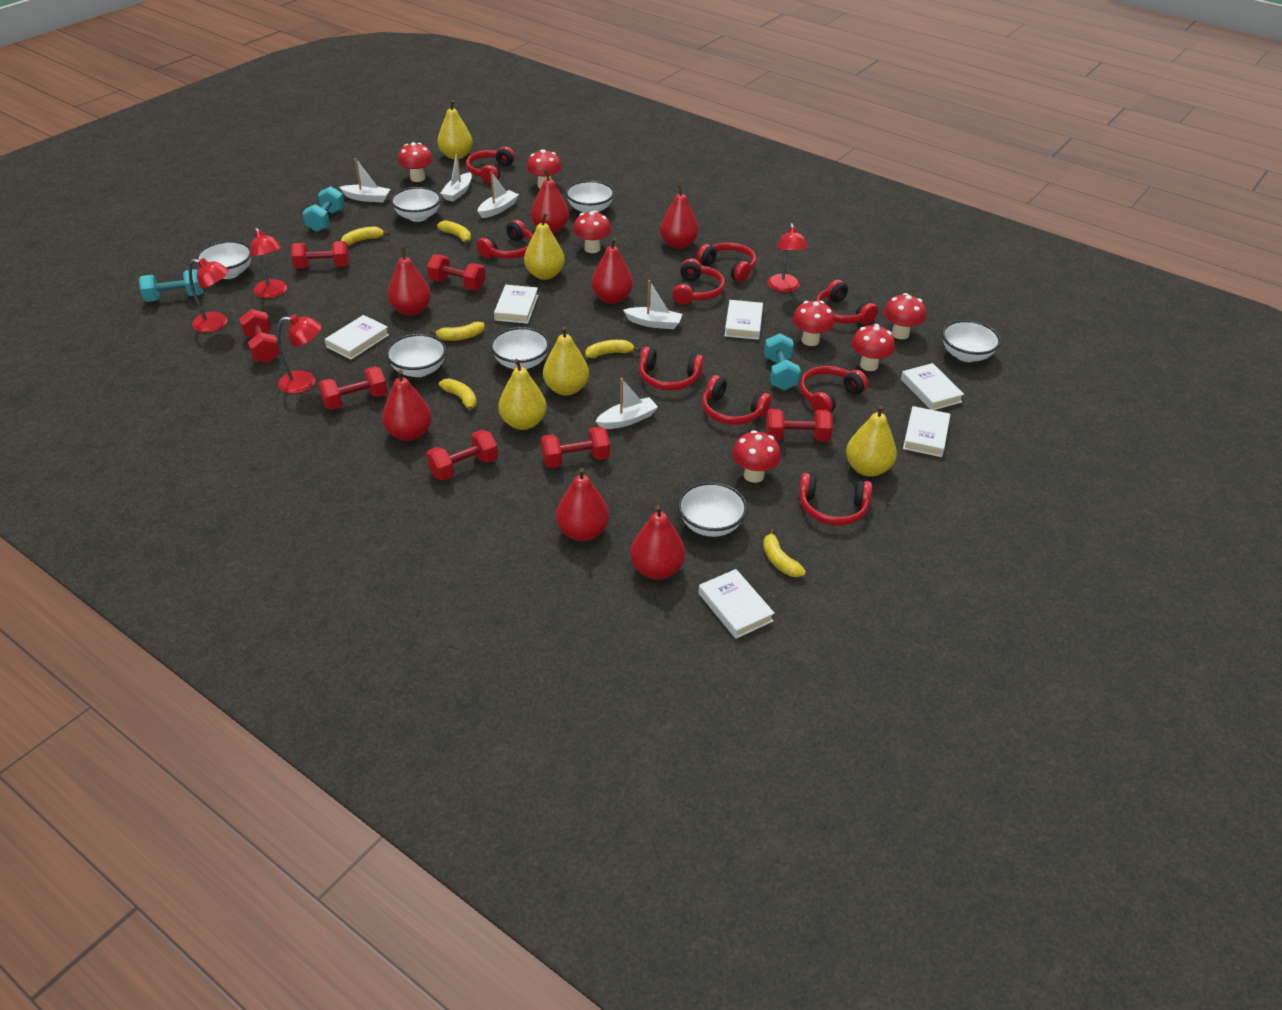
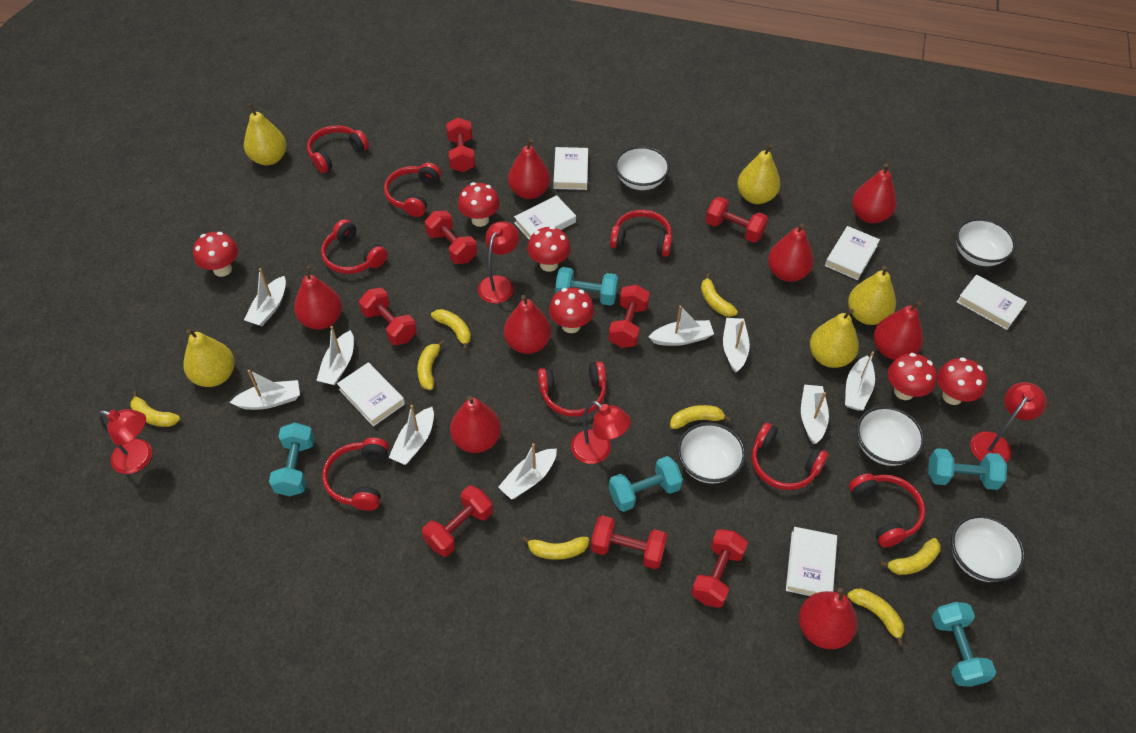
red dumbbell: [240,309,280,363] [291,241,349,269] [318,366,387,410] [426,430,498,481] [427,254,486,290] [541,427,610,468] [766,409,833,441] = 7 -> [359,288,417,345] [422,486,493,557] [425,211,477,264] [446,117,475,172] [591,515,667,569] [609,285,650,348] [691,529,748,608] [706,197,768,243] = 8
red headphones: [466,146,515,184] [477,220,533,259] [639,347,704,391] [672,258,725,305] [697,242,756,282] [702,375,772,425] [799,473,872,526] [800,366,868,412] [816,280,878,324] = 9 -> [307,125,369,173] [321,219,387,274] [322,438,389,511] [384,163,441,217] [538,361,606,416] [610,210,672,257] [752,423,828,490] [849,473,925,548] = 8
red mushroom: [398,142,433,182] [527,149,562,189] [573,211,611,253] [732,430,781,483] [793,301,835,346] [851,324,895,371] [884,293,926,339] = 7 -> [193,232,238,277] [458,182,500,227] [527,226,571,272] [549,287,594,333] [888,353,937,400] [937,357,987,405] = 6
red pear: [382,370,432,441] [388,247,431,316] [531,169,569,233] [556,468,609,541] [591,238,633,304] [630,505,685,580] [660,184,699,249] = 7 -> [294,266,342,330] [450,396,501,453] [504,295,551,354] [508,139,550,199] [768,223,814,282] [799,588,858,649] [852,164,897,223] [874,301,923,360] = 8
turquoise dumbbell: [139,269,203,302] [302,186,345,232] [764,333,801,390] = 3 -> [269,423,315,496] [555,267,618,305] [609,456,683,512] [928,448,1007,490] [932,602,996,687] = 5
white boat: [340,158,390,202] [440,151,472,202] [478,171,519,218] [595,378,658,429] [623,280,682,329] = 5 -> [230,370,300,410] [244,268,286,326] [316,326,354,385] [388,405,434,465] [498,443,557,500] [649,306,714,346] [723,318,750,373] [801,385,829,444] [845,351,875,411] = 9
white bowl: [196,241,251,279] [386,334,447,377] [391,187,441,222] [490,327,550,369] [565,180,615,213] [678,482,747,537] [942,320,1001,362] = 7 -> [615,146,670,190] [677,422,746,483] [856,406,925,466] [951,515,1025,582] [956,218,1016,266] = 5
yellow banana: [341,226,390,246] [430,321,485,341] [437,220,471,245] [439,379,477,413] [585,340,640,358] [763,528,806,577] = 6 -> [130,391,180,427] [417,340,445,390] [431,309,471,351] [522,536,589,560] [670,405,731,429] [701,273,738,317] [847,589,904,646] [880,538,940,575] = 8

